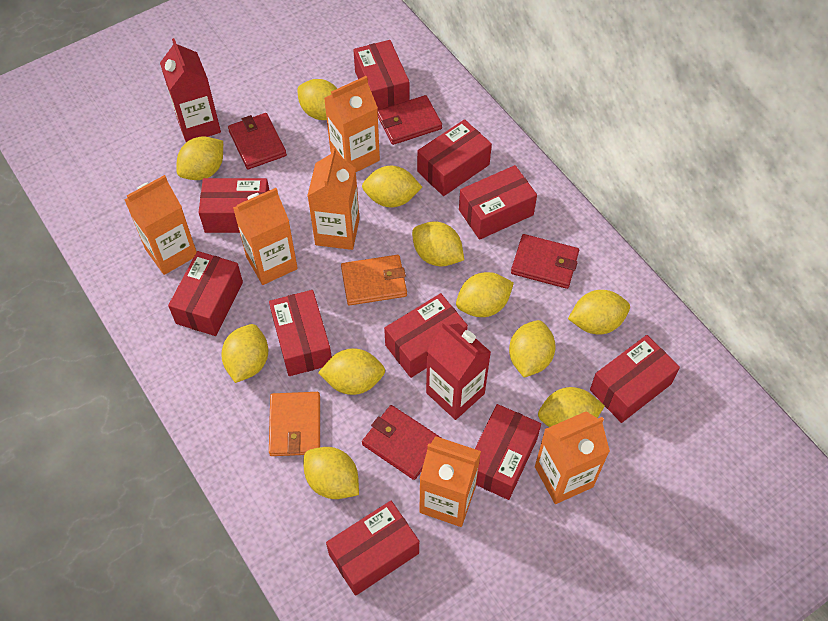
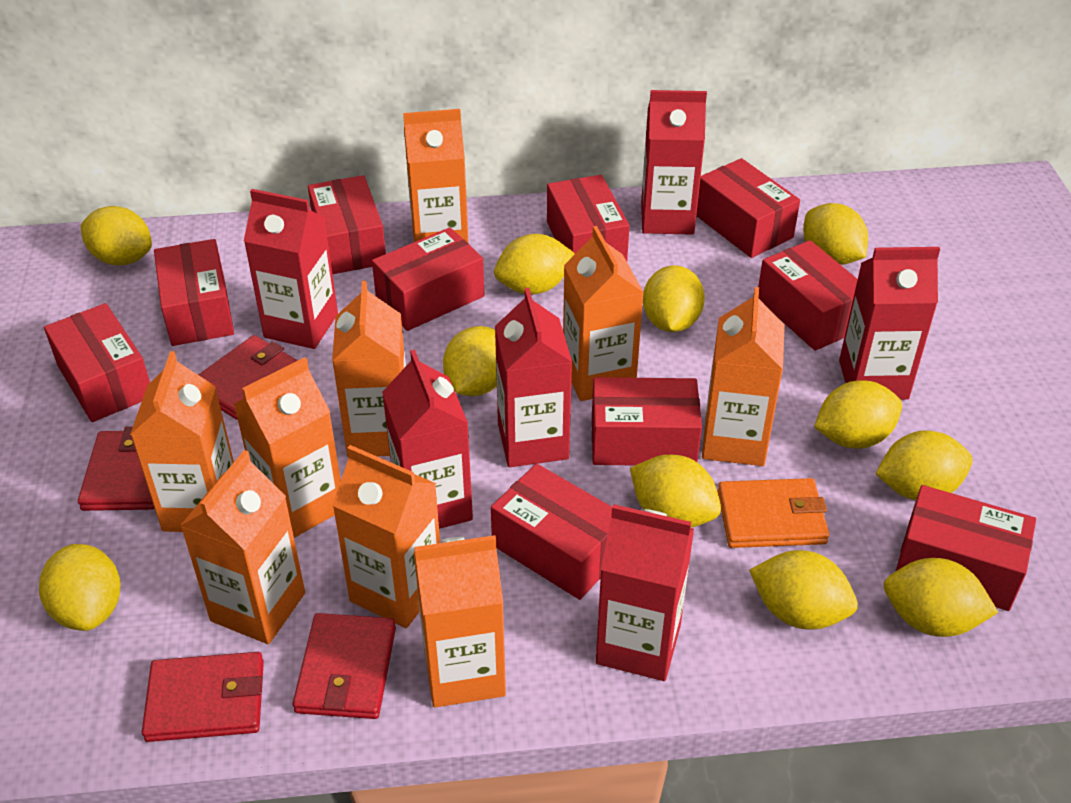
orange carton: [125,175,197,275] [233,188,298,285] [307,148,360,250] [324,76,380,172] [419,436,481,527] [535,411,610,504] = 6 -> [130,351,234,532] [180,450,305,644] [234,357,341,538] [332,281,406,458] [332,445,440,628] [403,109,469,243] [414,535,506,708] [563,226,644,401] [702,287,785,466] = 9
orange wallet: [269,392,320,456] [341,255,407,305] = 2 -> [717,478,829,548] = 1
red carton: [160,38,221,142] [426,321,491,420] = 2 -> [244,189,338,349] [382,350,473,529] [495,288,572,467] [596,504,694,681] [641,90,707,235] [839,247,940,400] = 6

